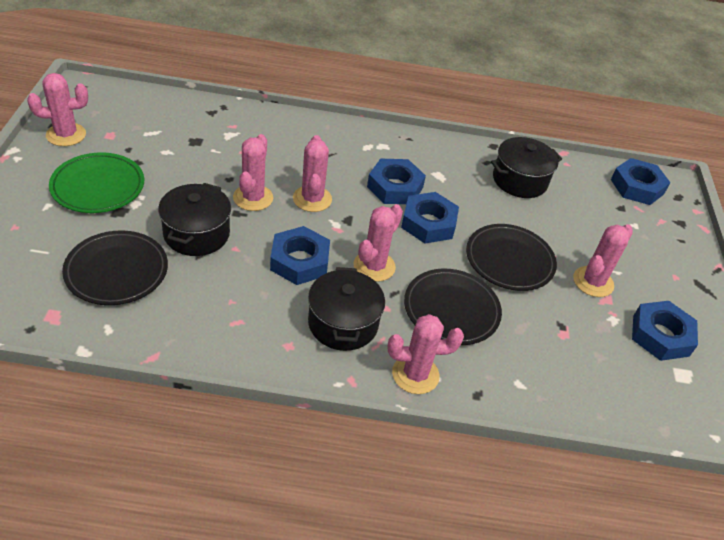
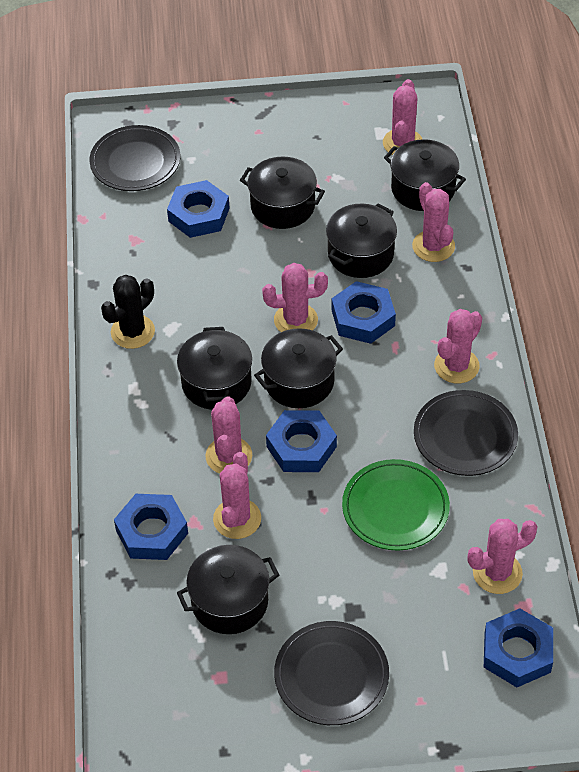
black cactus: none = 0 -> [101,275,155,349] = 1
black pot: [158,183,231,256] [308,267,385,351] [491,137,562,198] = 3 -> [177,327,252,410] [177,545,279,634] [240,157,325,229] [254,328,343,408] [326,204,397,278] [384,139,466,211] = 6
pink cactus: [27,73,88,146] [233,134,273,211] [293,135,332,212] [354,204,403,282] [388,314,464,394] [573,224,633,297] = 6 -> [205,396,252,474] [213,452,261,539] [262,263,328,332] [383,79,422,155] [412,182,455,262] [434,309,482,383] [467,519,538,594] = 7

